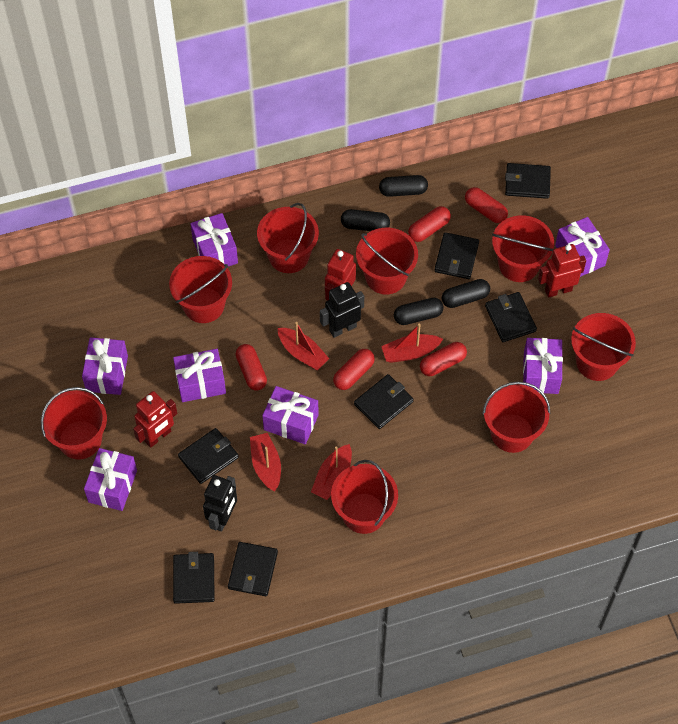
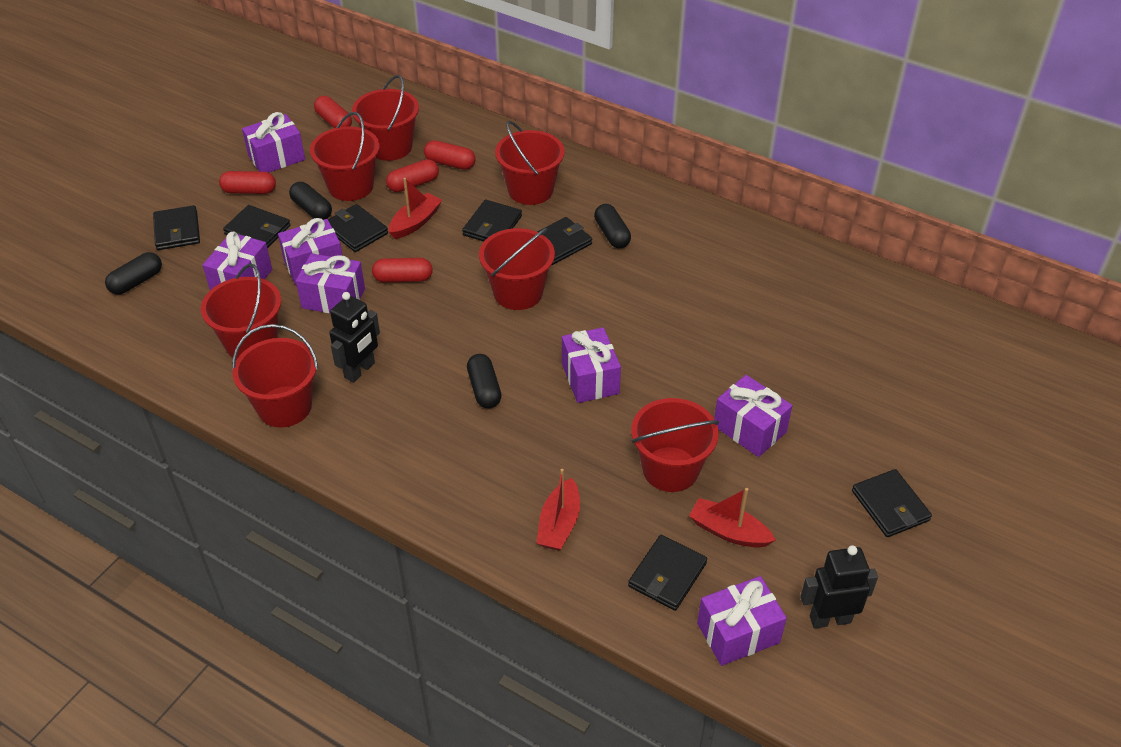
red boat: [250,433,281,491] [278,322,329,370] [311,444,352,500] [381,323,443,363] = 4 -> [389,178,442,239] [537,469,580,551] [689,488,776,548] = 3
red bucket: [41,387,107,459] [169,256,232,323] [257,203,319,273] [331,460,398,534] [356,228,418,294] [482,382,550,453] [492,215,554,282] [571,313,636,381] = 8 -> [201,264,281,360] [232,324,318,427] [310,112,380,201] [352,75,419,161] [479,228,555,310] [495,121,565,205] [631,398,719,492] = 7
red robot: [133,391,177,448] [325,249,356,300] [538,244,586,298] = 3 -> none = 0

